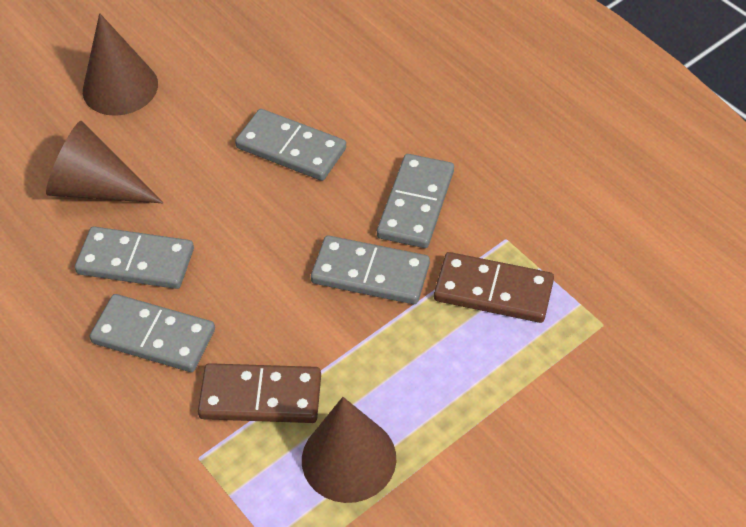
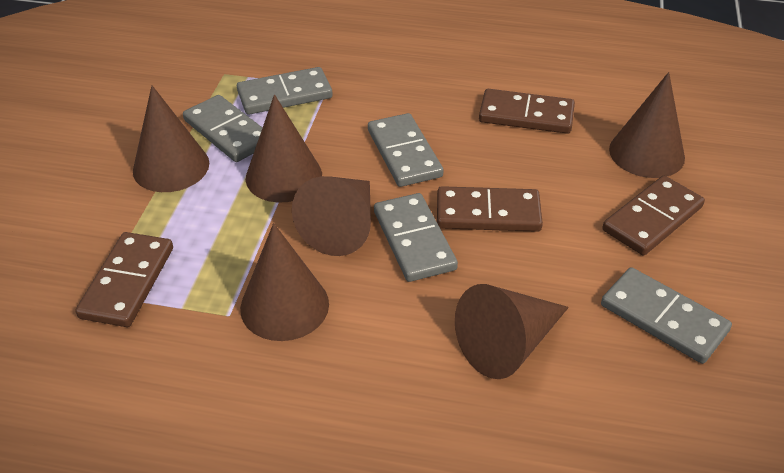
brown cone: [46,121,163,203] [83,13,158,116] [302,397,396,503] = 3 -> [133,85,209,192] [240,223,329,341] [246,95,322,202] [292,176,371,256] [455,284,569,379] [609,72,685,178] = 6
brown domino: [198,363,321,423] [434,252,554,323] = 2 -> [75,232,173,327] [437,186,543,232] [479,89,575,134] [602,176,705,255] = 4

